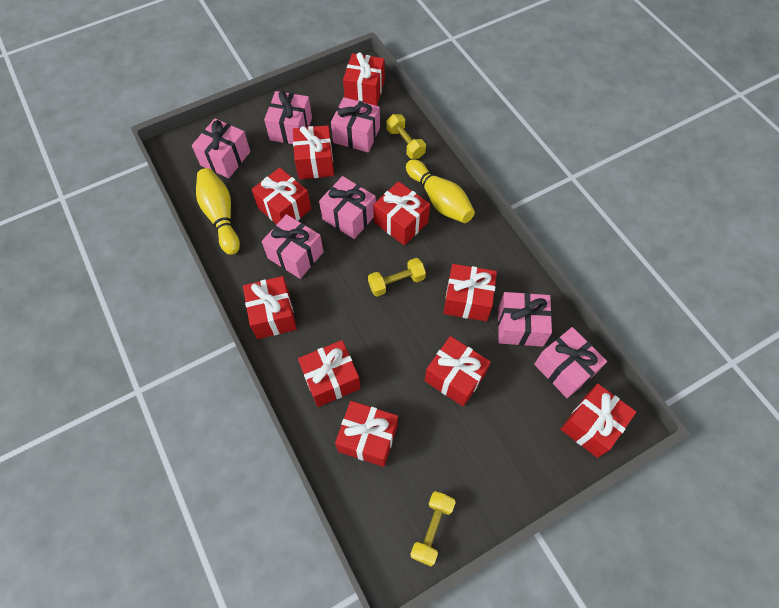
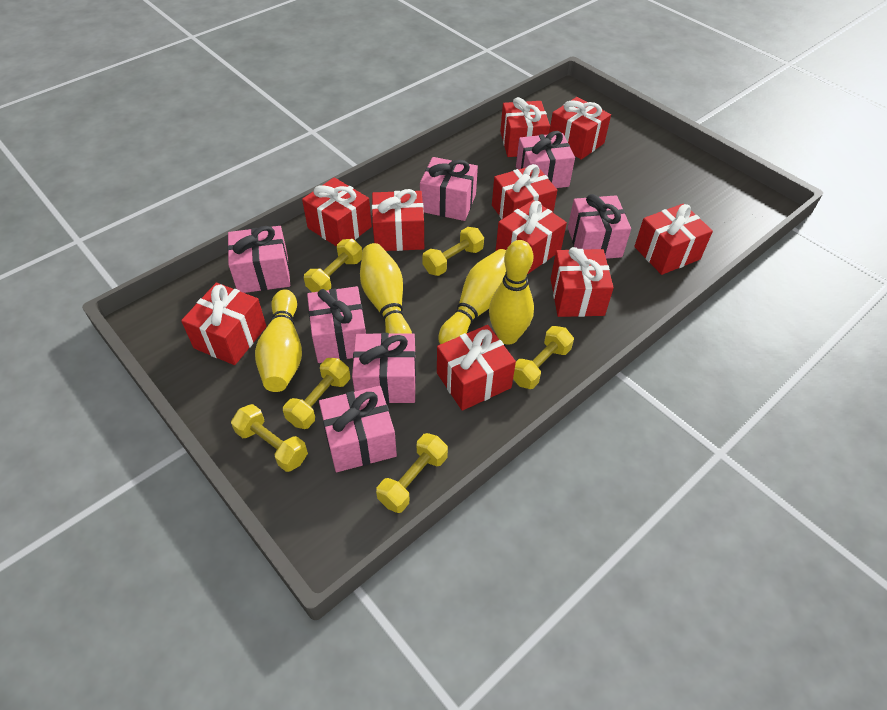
yellow bowling pin: [196,168,240,255] [406,159,475,223] = 2 -> [255,289,302,392] [360,243,412,334] [438,249,506,344] [489,240,534,345] = 4
yellow dumbbell: [368,258,426,297] [386,114,426,159] [410,491,456,566] = 3 -> [231,404,308,472] [283,358,350,429] [304,239,362,292] [376,433,448,513] [422,227,484,276] [513,326,574,389] = 6

